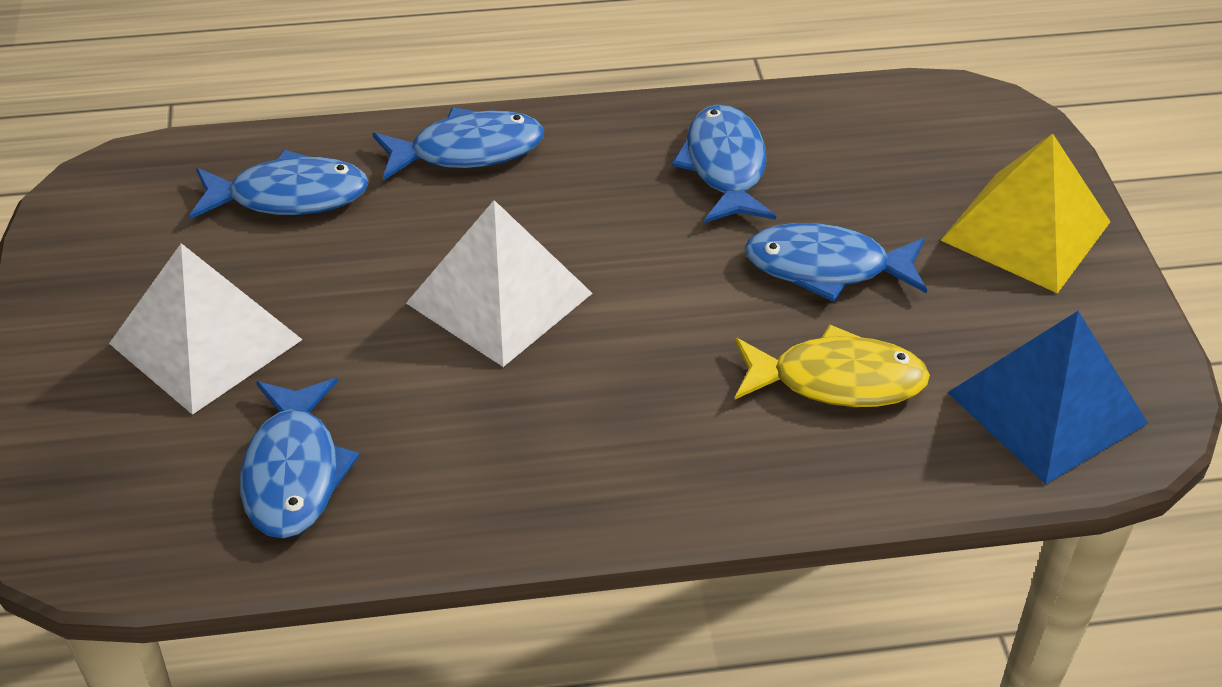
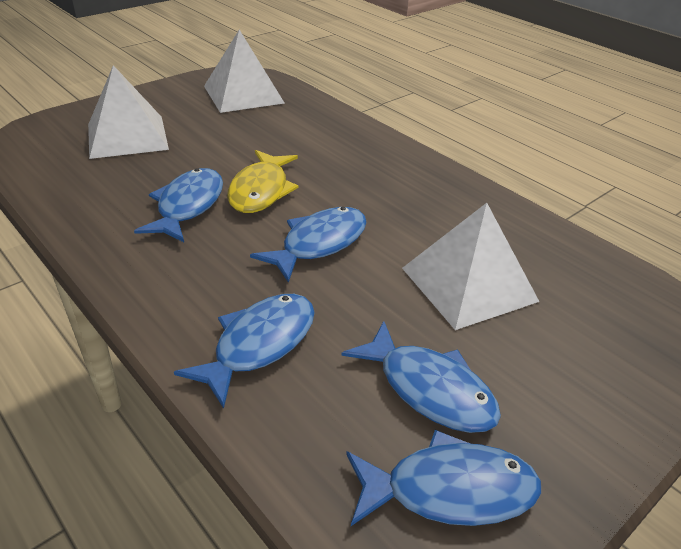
blue pyramid: [947,311,1148,484] = 1 -> none = 0
white pyramid: [109,243,303,415] [406,200,593,367] = 2 -> [88,65,169,159] [204,30,284,113] [402,203,539,330] = 3
yellow pyramid: [941,134,1110,293] = 1 -> none = 0

